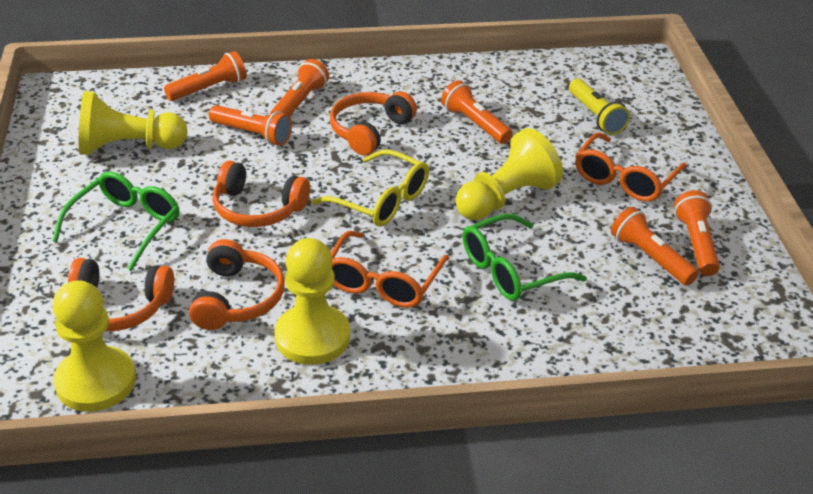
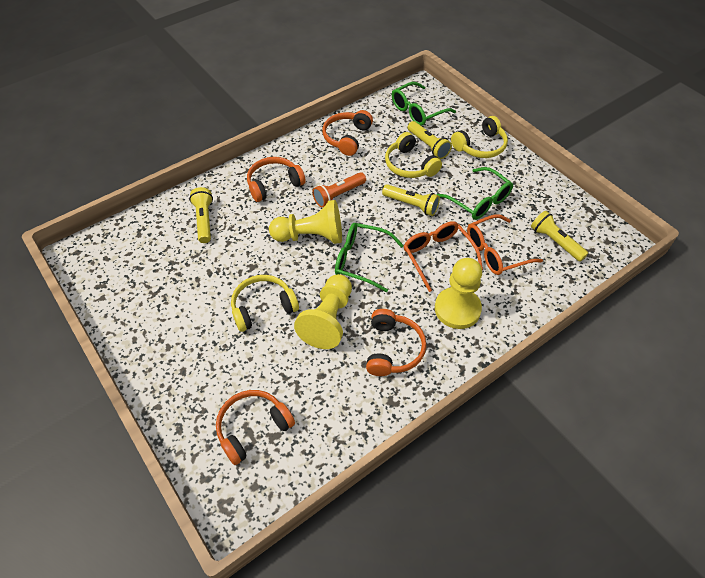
green glasses: [52,172,179,271] [463,214,587,301] = 2 -> [335,223,404,292] [392,82,456,126] [437,167,513,220] = 3
orange flashlight: [164,51,247,101] [209,105,292,146] [270,59,329,116] [441,80,513,144] [611,207,699,286] [674,190,720,276] = 6 -> [312,172,366,207] = 1
yellow flashlight: [569,78,630,135] = 1 -> [189,187,213,243] [382,184,440,216] [408,121,452,159] [531,211,588,262] = 4
yellow glasses: [311,149,429,227] = 1 -> none = 0
yellow headphones: none = 0 -> [231,275,299,332] [385,132,442,178] [451,116,508,158] = 3
yellow pawn: [53,280,136,412] [79,91,188,155] [275,238,350,365] [455,128,563,220] = 4 -> [269,200,342,244] [294,274,352,349] [435,258,482,329] = 3

